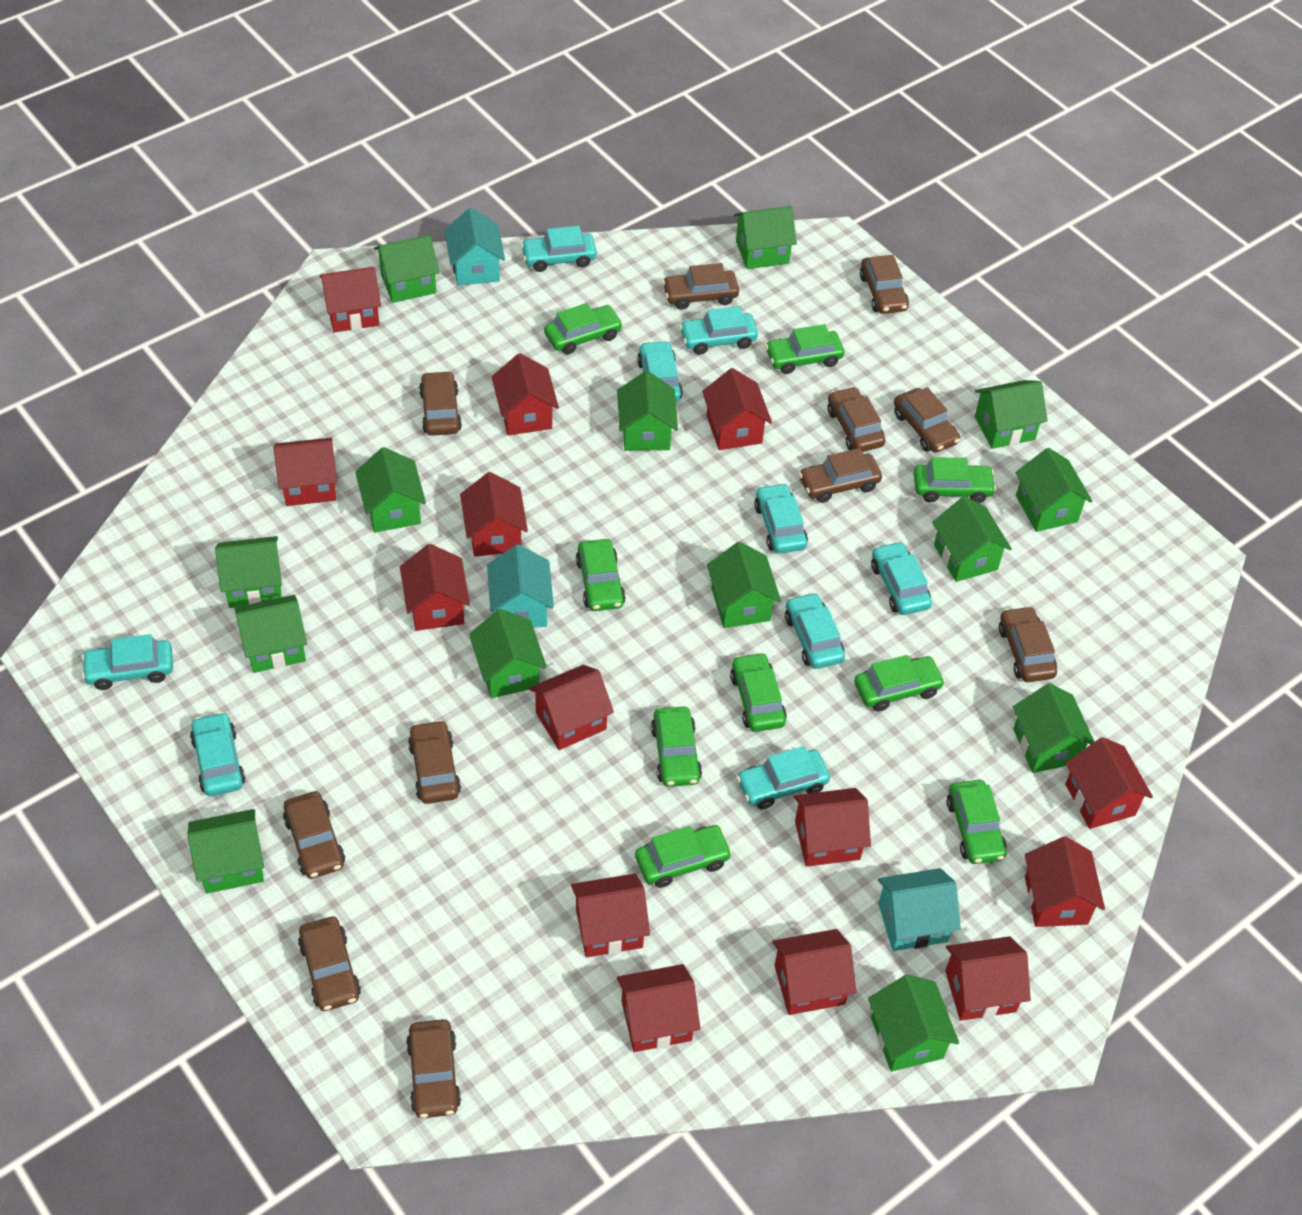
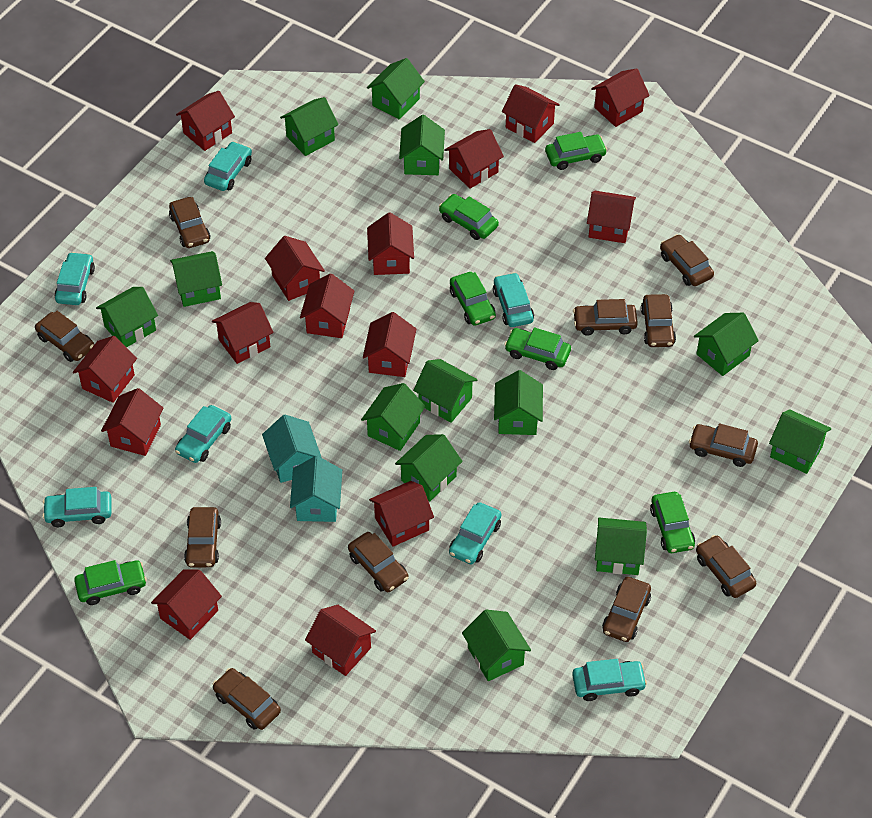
green car: [544,303,623,355] [576,539,626,611] [635,825,732,888] [651,707,702,787] [730,652,787,732] [765,324,844,374] [854,655,945,711] [913,457,996,503] [946,780,1007,864] = 9 -> [74,560,147,605] [439,194,499,240] [450,272,496,326] [504,327,571,370] [545,132,607,170] [650,492,695,553] = 6
green house: [187,809,264,894] [215,536,282,608] [235,595,307,673] [355,447,426,532] [374,235,439,303] [469,609,547,698] [617,371,678,451] [707,542,781,628] [734,206,797,269] [868,974,959,1072] [932,496,1012,582] [975,380,1048,449] [1013,683,1094,773] [1015,448,1093,532] = 14 -> [96,287,158,348] [170,251,222,307] [280,97,338,156] [361,383,426,451] [367,58,425,119] [395,434,463,502] [399,115,445,175] [413,359,478,423] [462,610,531,681] [494,370,543,435] [595,518,647,575] [694,313,759,376] [769,409,832,474] = 13
red house: [273,438,337,506] [320,267,381,332] [400,544,470,631] [460,472,528,557] [492,353,559,435] [529,665,614,750] [571,873,650,957] [617,964,700,1052] [702,368,772,450] [772,929,856,1015] [793,788,871,867] [945,936,1031,1021] [1025,837,1105,927] [1065,737,1153,829] = 14 -> [73,336,137,403] [101,388,163,456] [151,569,222,640] [176,91,235,151] [212,302,274,364] [265,236,325,301] [300,273,354,338] [305,605,376,676] [363,312,416,377] [367,213,414,275] [369,481,434,547] [444,129,504,189] [502,84,560,143] [587,191,636,243] [591,68,650,127] = 15
turquoise car: [81,634,173,690] [190,712,246,796] [521,226,597,272] [637,341,683,402] [679,306,758,354] [736,746,830,810] [754,483,808,554] [785,592,845,669] [871,541,932,615] = 9 -> [43,487,112,527] [54,252,95,305] [175,405,231,463] [204,141,252,191] [449,502,501,564] [493,272,534,327] [572,659,647,701] = 7
turquoise house: [444,208,505,286] [487,544,554,628] [878,868,961,951] = 3 -> [262,415,322,483] [290,456,342,522] = 2

